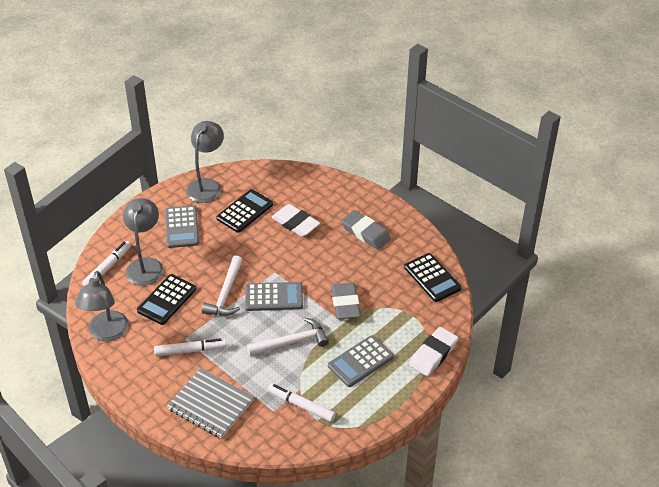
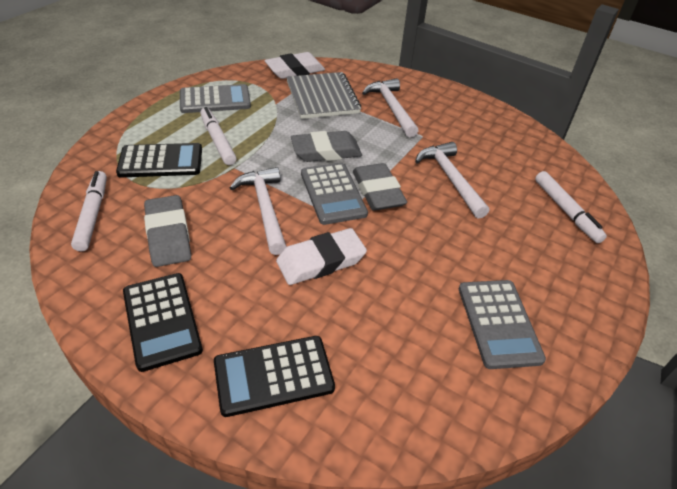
grey eraser: [331,283,361,319] [341,210,391,250] = 2 -> [144,195,191,267] [291,131,362,162] [353,163,407,211] = 3
grey lamp: [75,271,129,341] [123,198,163,286] [186,121,224,203] = 3 -> none = 0
white hammer: [202,255,243,316] [247,318,329,356] = 2 -> [230,167,287,255] [362,78,419,137] [415,142,489,219] = 3

